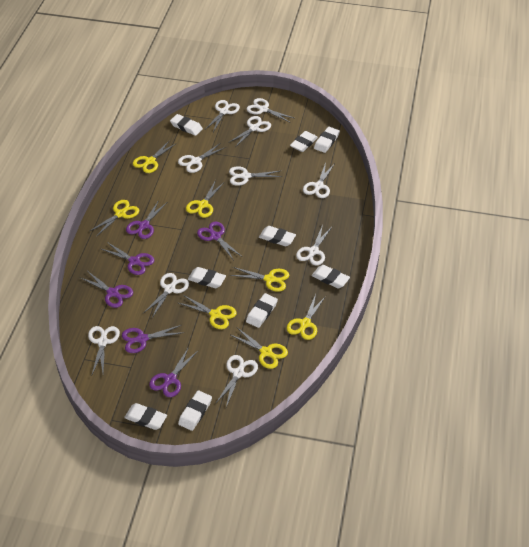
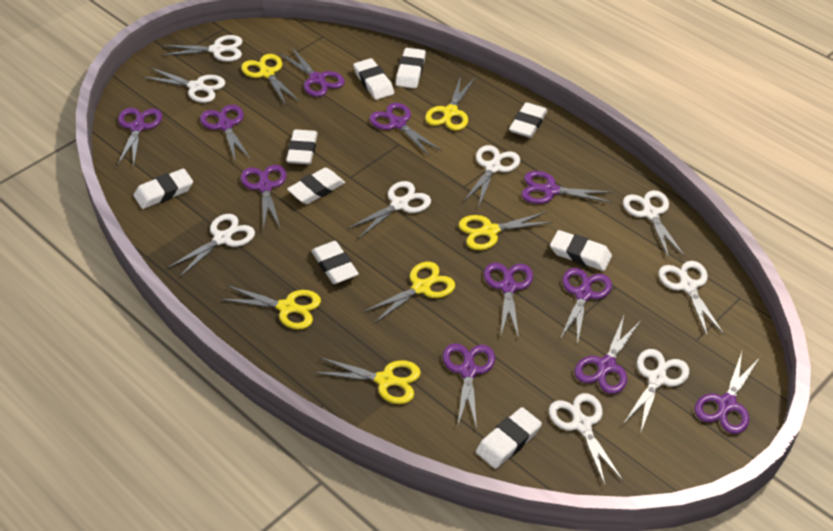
purple scissors: [81,271,133,308] [102,242,155,275] [122,325,185,353] [126,200,166,239] [149,347,199,397] [197,221,241,259] = 6 -> [117,108,162,166] [200,105,251,161] [241,165,287,230] [280,48,345,97] [369,103,442,157] [443,343,495,429] [484,263,533,339] [521,171,613,204] [560,268,612,345] [575,316,641,394] [695,352,760,434] = 11
white scissors: [88,326,120,374] [143,273,189,318] [178,144,226,173] [206,100,240,132] [215,355,258,407] [228,116,271,147] [229,166,282,186] [247,98,294,123] [296,225,332,266] [303,162,335,198] = 10 -> [143,68,225,103] [161,35,243,62] [167,214,255,278] [347,181,431,239] [463,145,520,208] [549,393,623,485] [622,349,689,434] [623,190,684,258] [659,261,724,337] = 9
yellow scissors: [90,200,139,237] [133,140,177,173] [179,295,237,329] [186,180,223,218] [230,267,289,292] [231,328,288,369] [287,294,326,340] = 7 -> [220,285,321,329] [241,54,300,105] [314,357,421,404] [363,262,455,324] [425,76,475,131] [458,212,553,250] = 6

